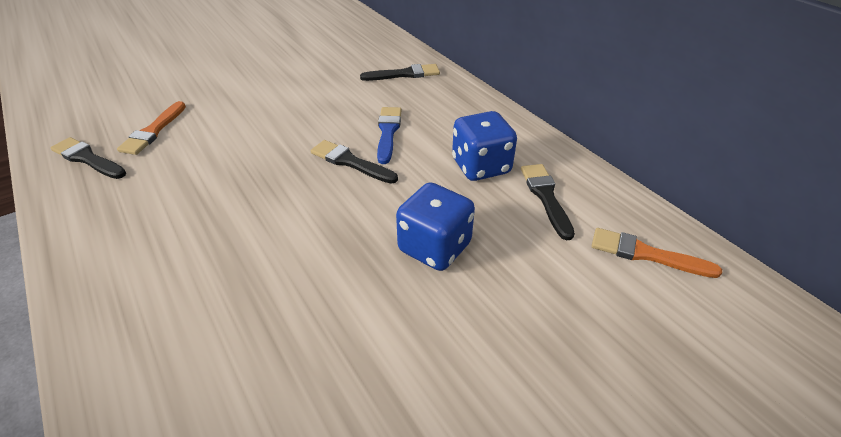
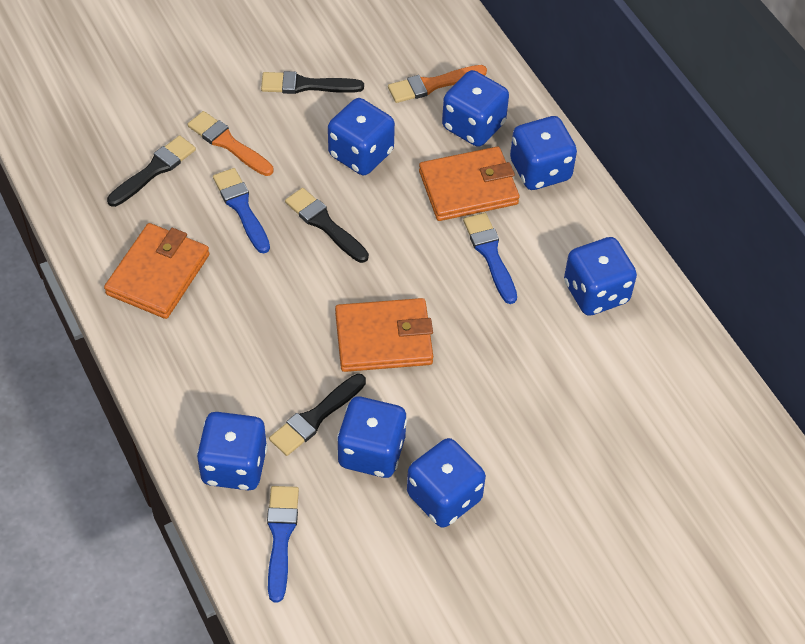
blue brush: [377,107,402,164] = 1 -> [213,168,270,254] [267,486,299,603] [463,213,517,304] = 3
blue dice: [396,182,475,271] [452,111,517,181] = 2 -> [197,412,268,490] [328,98,395,175] [337,397,407,478] [407,438,486,528] [442,70,509,147] [510,116,577,190] [564,237,637,316] = 7
orange wallet: none = 0 -> [104,223,210,319] [335,298,433,372] [419,146,520,221] = 3

